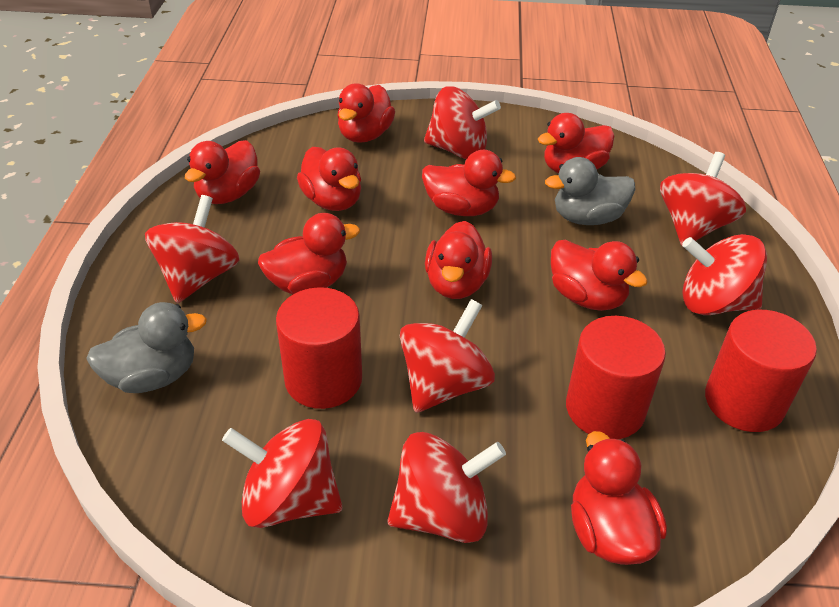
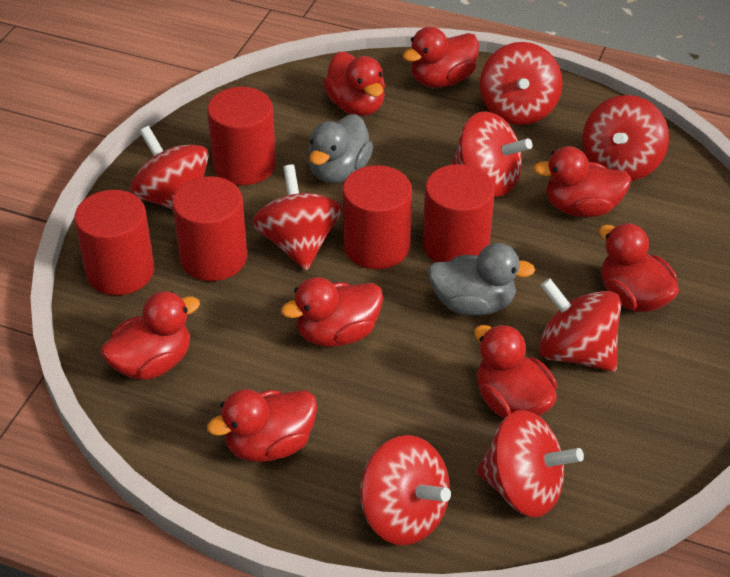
red cylinder: [276,287,362,409] [566,316,666,439] [705,310,817,432] = 3 -> [74,190,154,295] [172,176,247,281] [207,87,276,185] [342,165,412,269] [423,164,495,262] = 5
red duck: [185,140,260,204] [258,213,360,294] [297,147,361,211] [337,84,395,143] [422,150,516,216] [425,221,492,299] [538,113,614,173] [551,240,648,311] [571,431,667,565] = 9 -> [100,291,200,380] [207,389,317,462] [281,277,383,347] [323,52,385,116] [403,27,479,88] [474,324,557,418] [533,146,631,217] [599,223,679,312] = 8
red spinning top: [145,195,239,303] [222,419,343,528] [387,432,506,543] [400,299,495,413] [424,86,501,159] [660,152,746,247] [682,234,767,315] = 7 -> [130,126,209,210] [252,164,342,271] [360,435,451,545] [451,111,532,197] [476,410,584,517] [480,42,562,125] [538,278,621,372] [583,95,669,181] = 8

